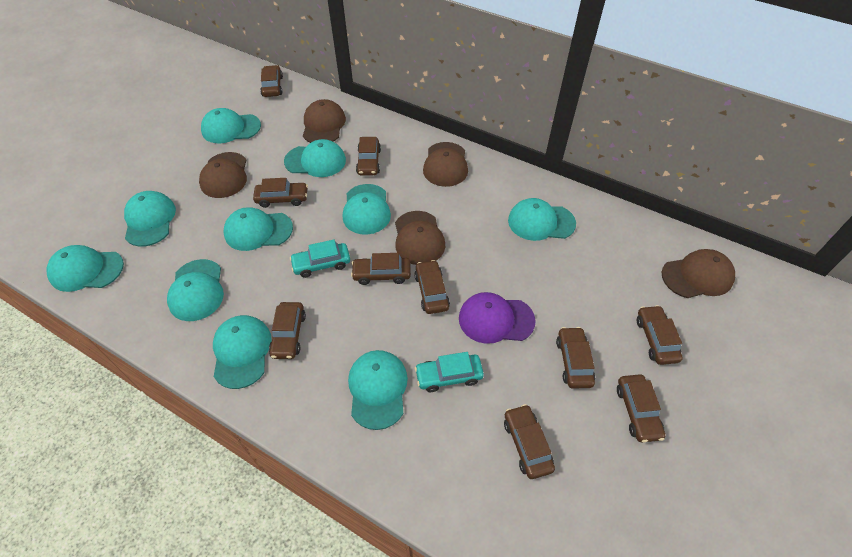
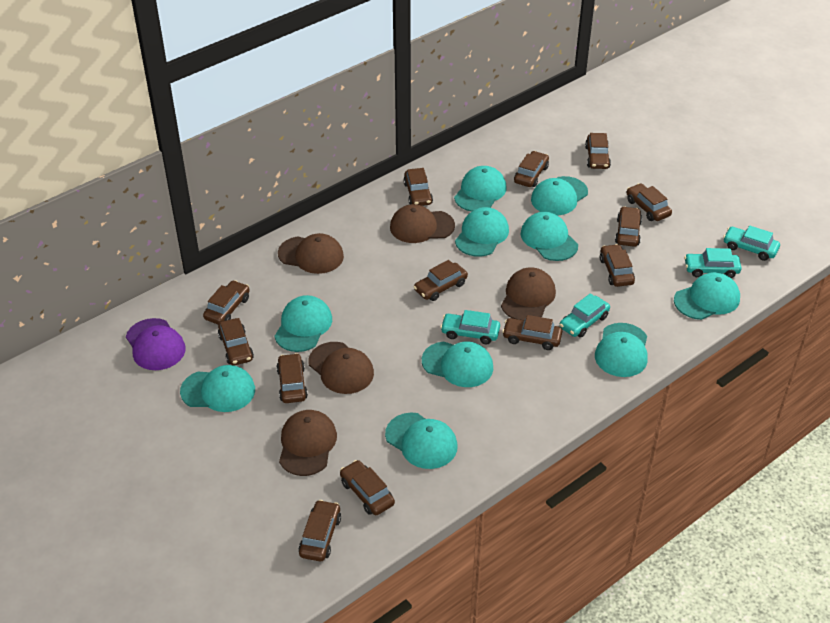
brown car: [253,178,308,208] [260,65,283,97] [269,302,306,359] [351,253,411,285] [356,137,381,176] [414,260,450,314] [504,404,555,479] [556,327,595,389] [617,374,665,443] [637,305,683,365] = 10 -> [203,280,250,324] [218,318,254,366] [276,353,308,403] [299,500,341,561] [340,460,395,515] [403,168,433,206] [414,260,468,301] [502,315,562,350] [514,151,549,187] [585,133,611,169] [600,244,635,287] [615,206,642,247] [626,183,672,221] = 13
turquoise car: [290,240,350,278] [415,352,484,392] = 2 -> [440,310,500,344] [559,293,610,338] [684,248,742,278] [723,225,780,261] = 4

